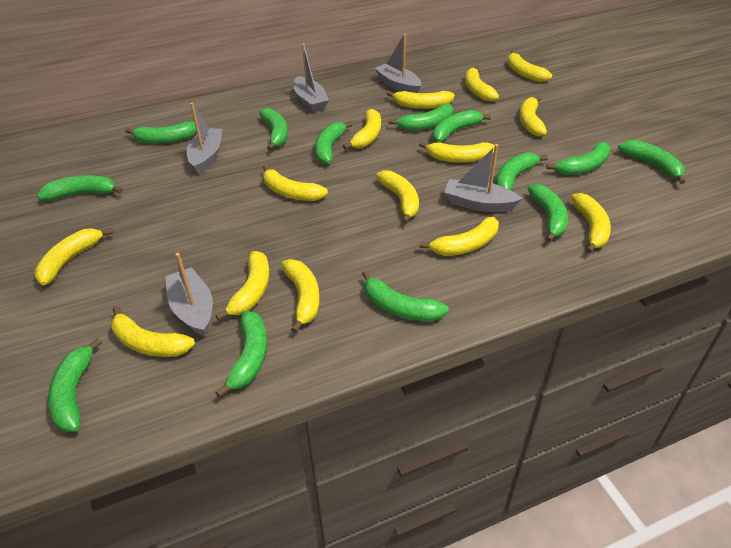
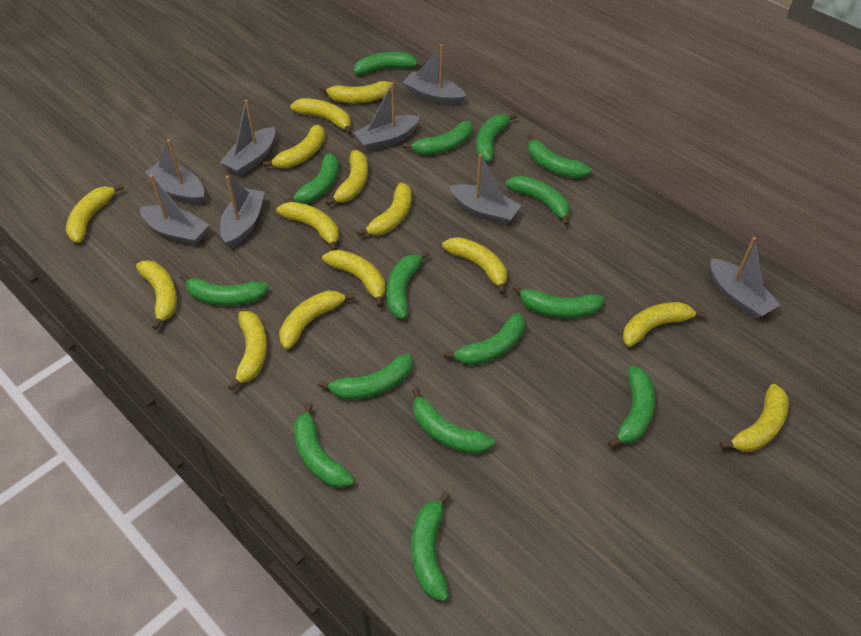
green banana: [37,175,123,201] [48,338,102,432] [125,121,197,144] [215,311,267,398] [259,108,288,151] [315,121,353,164] [362,270,449,322] [388,104,453,131] [433,110,491,142] [496,152,548,190] [528,184,568,243] [546,142,610,175] [618,140,685,184] = 13 -> [180,274,269,306] [284,153,339,204] [294,403,354,488] [318,353,413,400] [354,52,425,75] [386,251,430,319] [403,121,473,155] [411,491,450,601] [412,388,495,454] [444,313,525,366] [476,113,517,162] [506,176,570,226] [512,284,604,318] [527,134,591,179] [608,366,655,449] = 15
grey boat: [165,253,213,336] [187,103,222,174] [293,43,329,113] [375,34,421,93] [444,144,522,212] = 5 -> [140,175,209,246] [145,139,204,205] [220,100,275,176] [220,175,265,248] [354,82,420,152] [403,44,466,106] [449,154,521,225] [711,237,780,319] = 8

